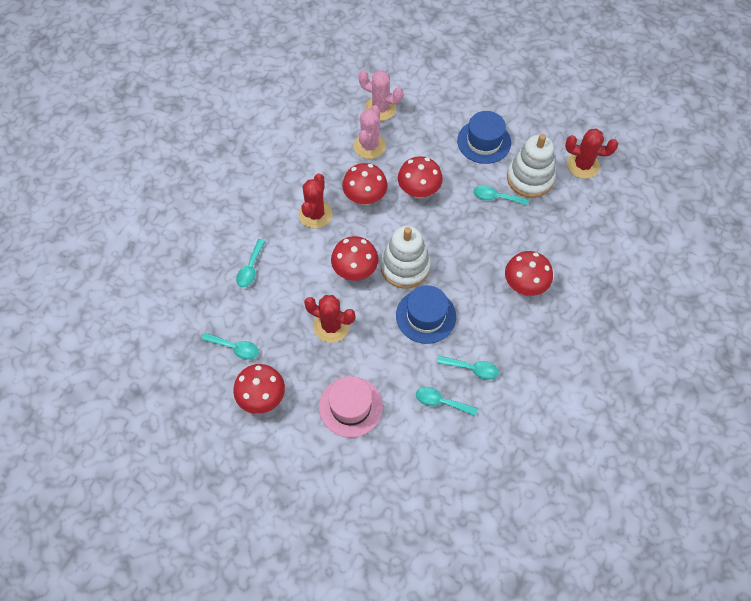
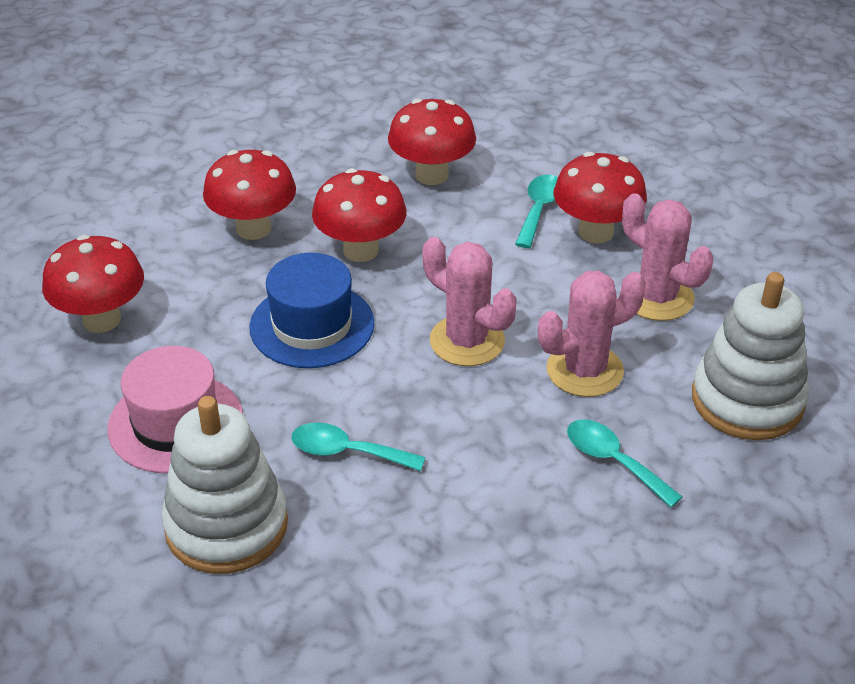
blue hat: [396,285,456,344] [457,111,511,164] = 2 -> [249,253,375,368] = 1
pink cactus: [354,105,386,159] [358,70,403,121] = 2 -> [422,237,517,366] [538,271,646,397] [622,193,713,321] = 3
red cactus: [299,173,333,229] [304,295,355,342] [565,129,618,179] = 3 -> none = 0
turquoise spoon: [202,333,259,360] [236,239,266,288] [416,387,478,416] [437,356,499,380] [473,185,529,206] = 5 -> [291,422,425,471] [515,174,558,248] [567,419,682,508] = 3

